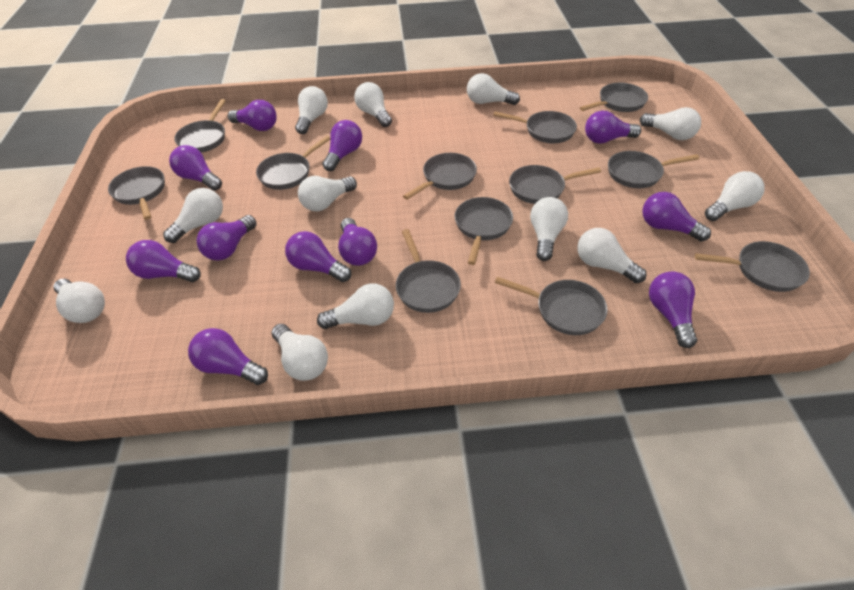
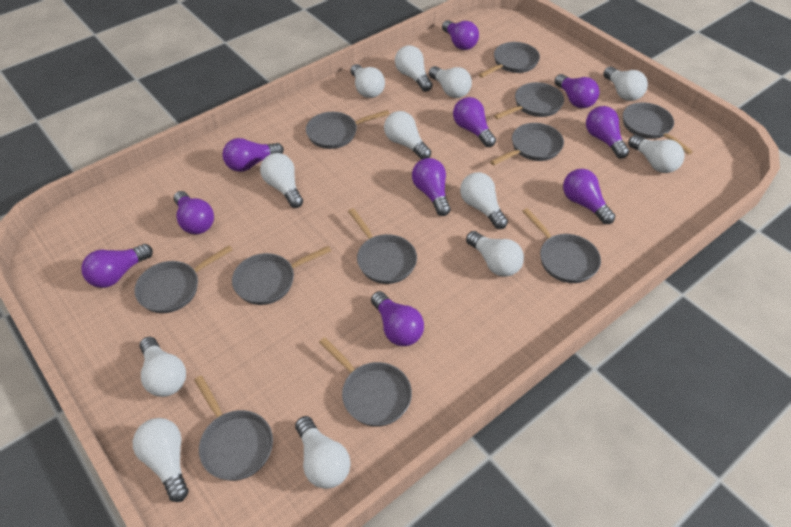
grey pan: [108,166,165,220] [174,99,226,153] [256,136,331,190] [396,229,461,313] [403,153,477,200] [454,197,513,265] [493,111,577,143] [495,277,607,335] [509,165,601,204] [580,83,648,112] [608,151,699,188] [695,241,810,292] = 12 -> [134,245,233,313] [194,375,273,481] [232,246,331,305] [306,110,389,149] [319,337,412,427] [348,208,417,284] [479,42,540,78] [490,123,564,165] [494,82,564,120] [522,208,601,283] [623,102,693,155] = 11
purple light bulb: [126,240,201,282] [169,145,222,191] [188,328,268,385] [197,215,257,261] [228,100,277,131] [285,231,351,282] [322,120,362,171] [338,218,377,266] [585,111,641,144] [642,192,711,242] [649,271,697,348] = 11 -> [81,244,153,288] [174,191,214,234] [223,138,284,172] [371,291,424,346] [412,158,451,216] [442,20,479,50] [453,97,496,147] [554,74,599,108] [563,169,615,224] [586,106,629,158] = 10

